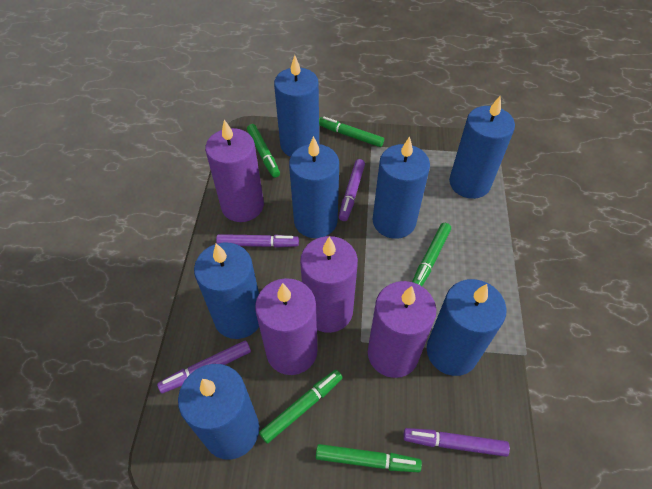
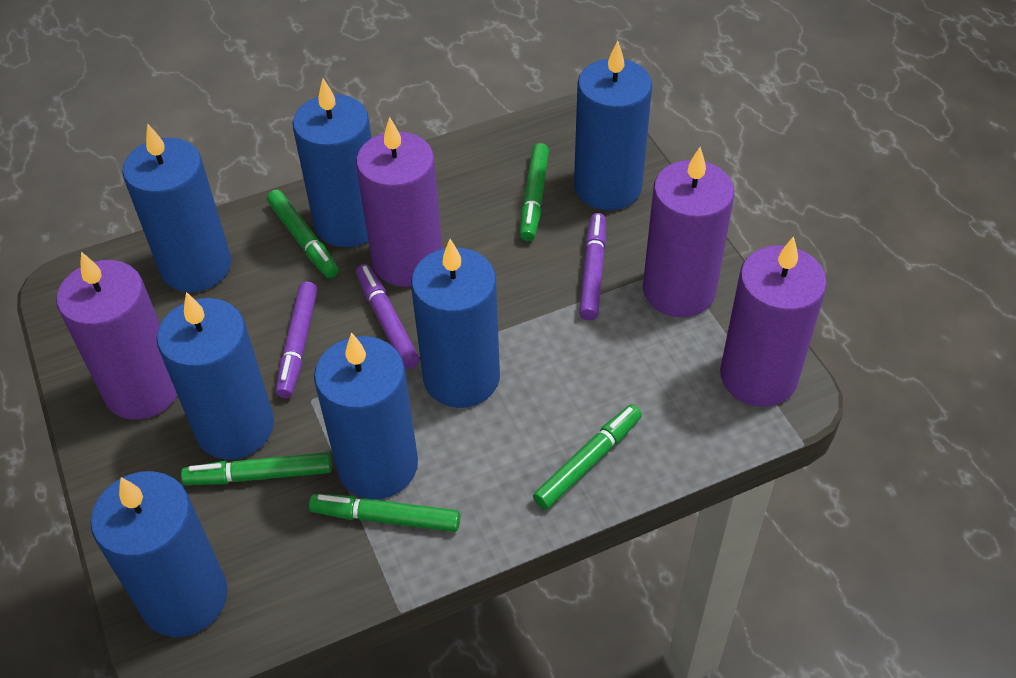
purple marker: [157,341,251,393] [216,234,299,248] [339,159,365,221] [403,428,510,457] = 4 -> [276,282,318,398] [356,264,420,369] [579,213,606,320] = 3

